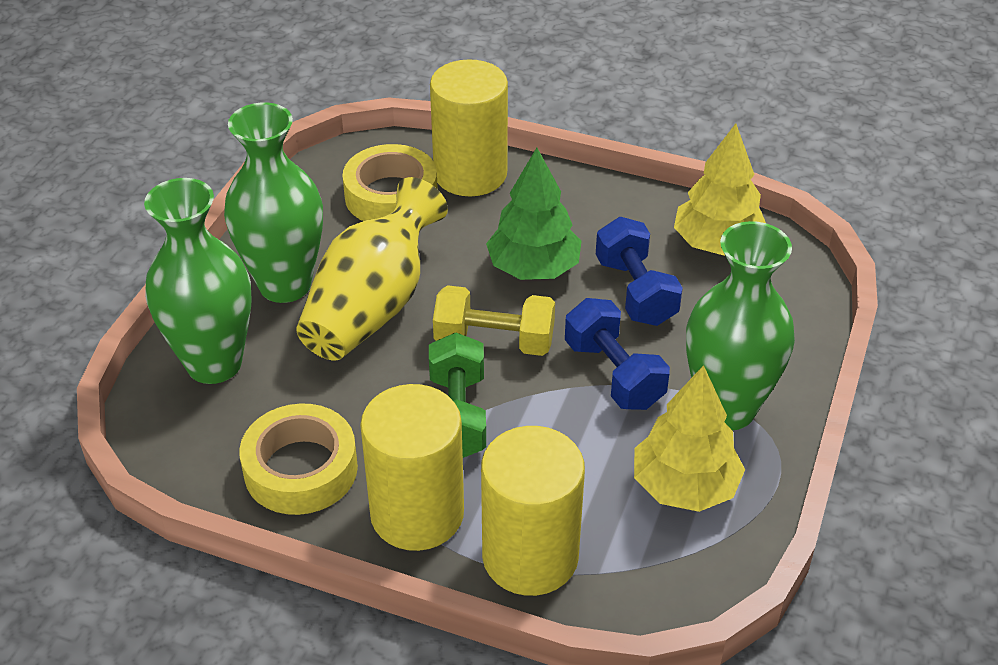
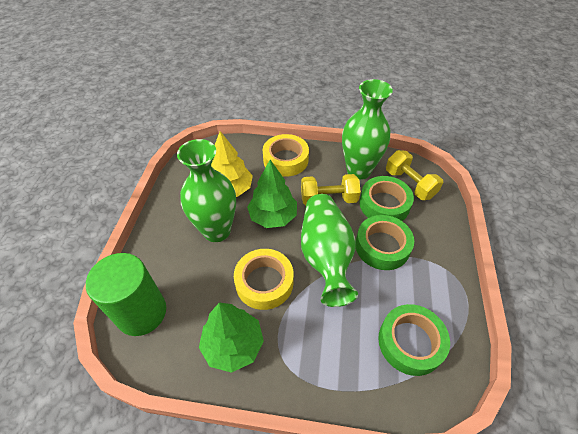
blue dumbbell: [565,298,670,410] [596,217,683,326] = 2 -> none = 0
green cylinder: none = 0 -> [86,253,166,336] = 1
green dumbbell: [429,332,486,458] = 1 -> none = 0
green tape: none = 0 -> [355,215,414,270] [359,176,414,221] [378,304,450,376] = 3
green tree: [486,148,582,280] = 1 -> [199,302,264,373] [247,160,297,228] = 2
yellow cylinder: [360,384,464,551] [430,59,508,196] [481,426,585,596] = 3 -> none = 0
yellow dumbbell: [433,285,555,356] = 1 -> [301,174,361,205] [386,150,443,200] = 2
yellow tree: [634,365,745,512] [674,123,766,256] = 2 -> [211,131,253,197] = 1
yellow vase: [296,177,448,360] = 1 -> none = 0

